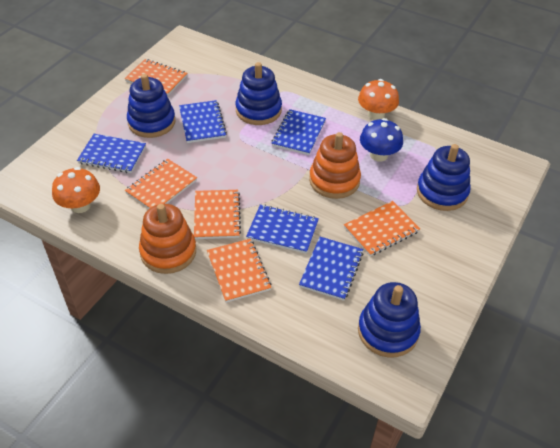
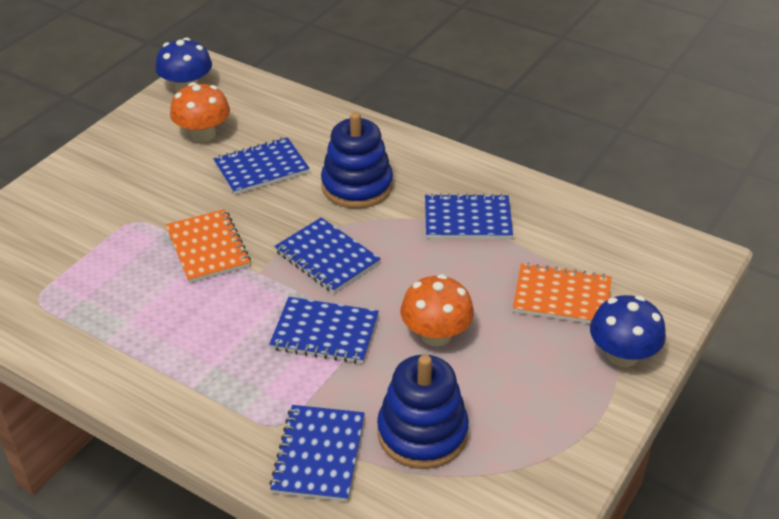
blue mushroom: [360,118,403,162] = 1 -> [155,38,212,92] [590,295,666,367] = 2
blue stacking toy: [127,74,175,138] [235,62,282,125] [358,282,421,358] [417,144,471,211] = 4 -> [321,112,393,209] [377,355,469,469] = 2
orange notebook: [124,59,187,96] [125,159,197,209] [194,190,241,239] [207,239,271,303] [344,201,420,256] = 5 -> [166,209,251,283] [513,263,611,324] = 2
orange stacking toy: [139,204,196,274] [309,132,361,199] = 2 -> none = 0

